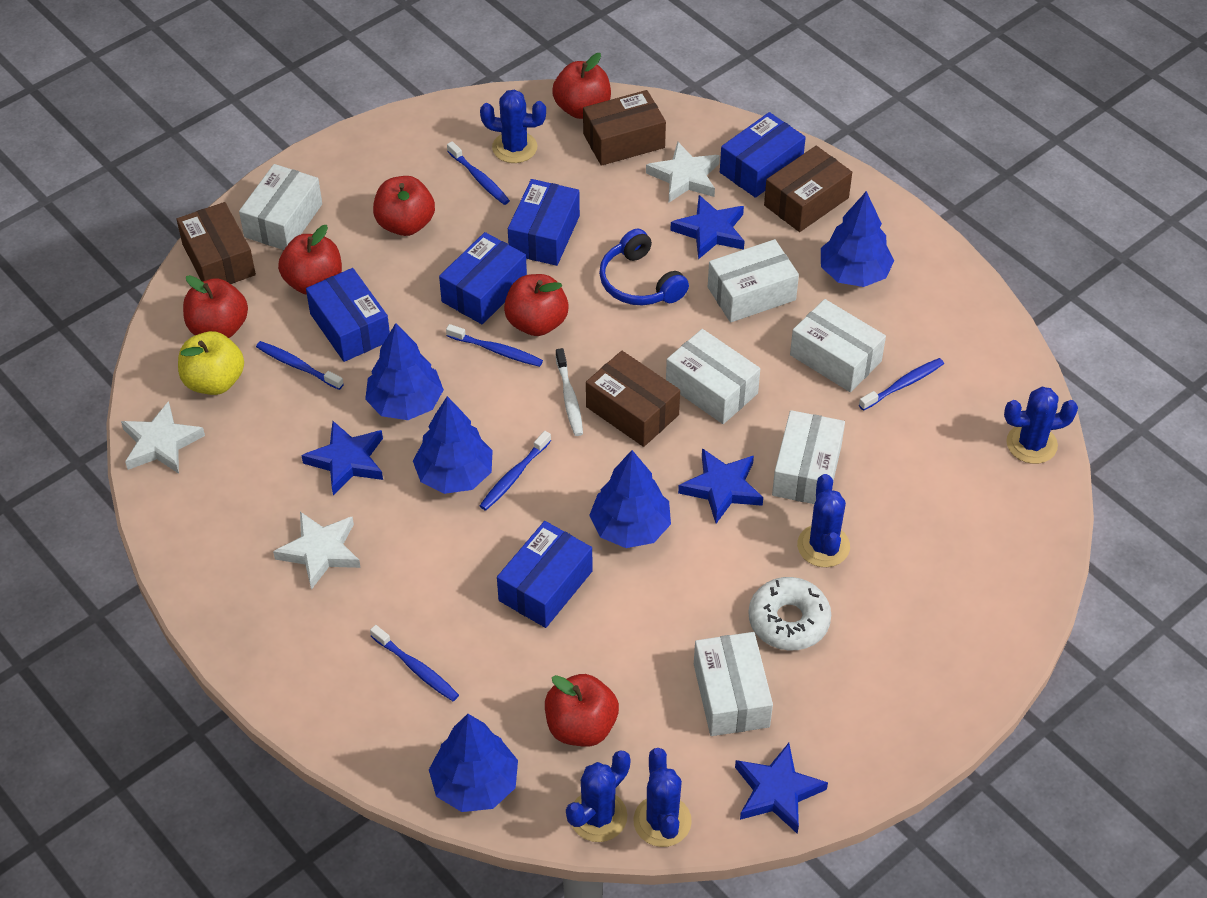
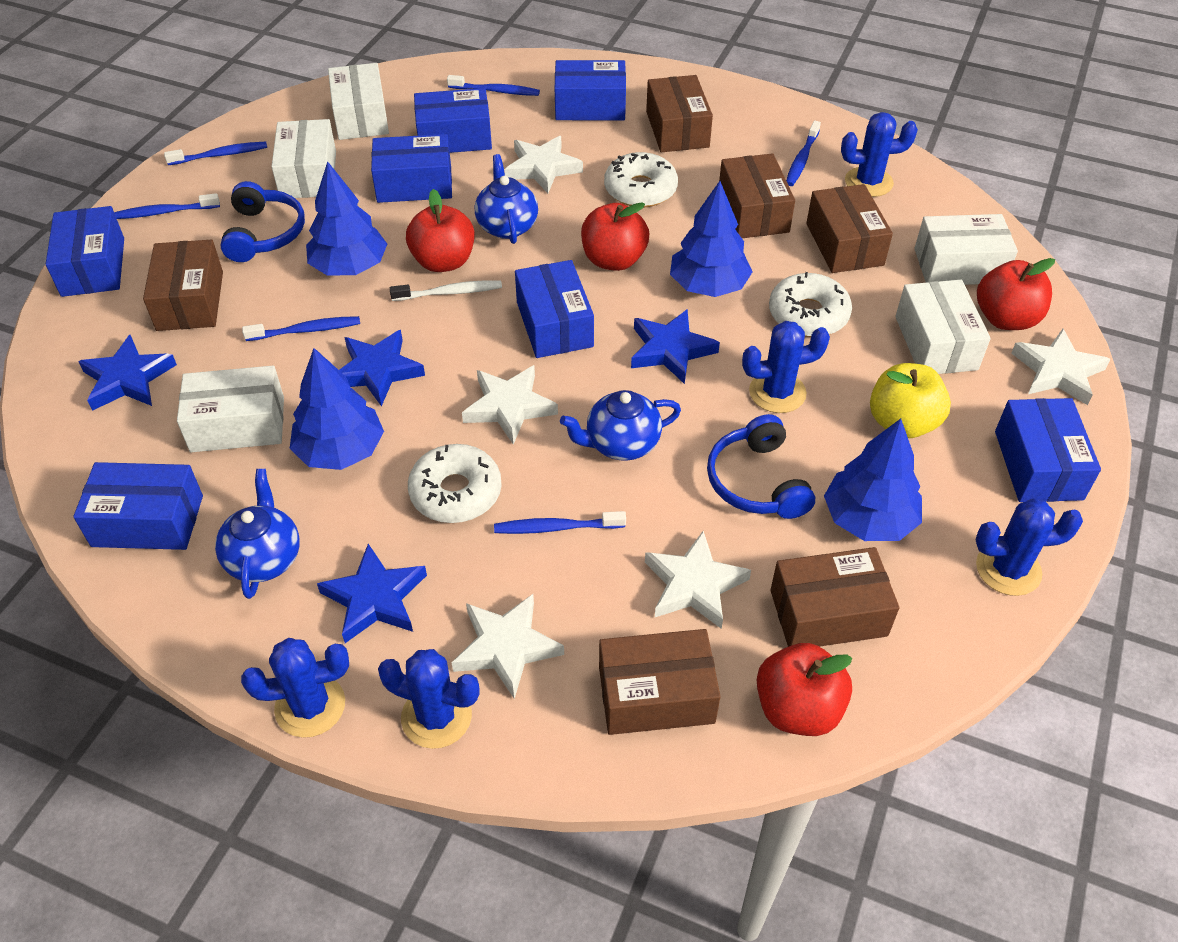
blue box: [306,268,390,362] [439,232,527,324] [497,521,592,628] [508,179,580,266] [720,112,806,198] = 5 -> [46,206,124,297] [73,462,203,550] [371,134,452,203] [414,88,492,153] [515,260,594,358] [555,60,626,120] [995,398,1101,502] = 7
blue headphones: [599,229,689,305] = 1 -> [220,181,305,262] [707,414,815,519] = 2
blue teapot: none = 0 -> [215,469,300,599] [475,154,538,244] [560,390,681,461] = 3
blue tree: [365,323,444,420] [413,396,493,494] [429,714,518,812] [589,450,671,548] [821,191,894,287] = 5 -> [290,348,384,470] [306,161,387,276] [670,181,752,297] [824,419,922,541] = 4
brown box: [177,202,256,284] [583,90,666,166] [586,351,680,447] [764,146,852,232] = 4 -> [143,239,223,331] [599,629,721,735] [646,75,713,152] [719,153,795,238] [770,547,899,647] [806,184,893,273] = 6
red apple: [183,275,248,338] [278,225,342,295] [373,176,435,236] [504,274,569,336] [545,674,619,747] [552,53,611,119] = 6 -> [406,189,475,272] [581,202,649,271] [757,643,852,736] [977,258,1055,330] = 4
white box: [239,164,322,250] [666,329,760,424] [694,632,773,736] [708,239,799,323] [772,410,845,504] [790,299,886,392] = 6 -> [177,366,284,452] [271,119,336,198] [328,63,389,140] [895,280,991,374] [914,214,1018,285] = 5
white donut: [748,577,831,650] = 1 -> [408,444,502,523] [604,152,678,208] [769,272,852,337] = 3
white star: [121,401,205,474] [273,512,361,590] [646,142,720,202] = 3 -> [452,594,564,699] [462,365,558,445] [504,136,583,193] [645,531,751,629] [1011,329,1110,405] = 5

